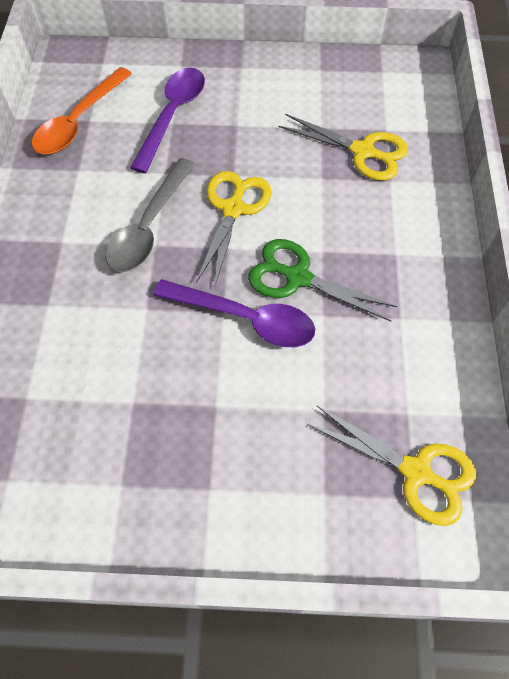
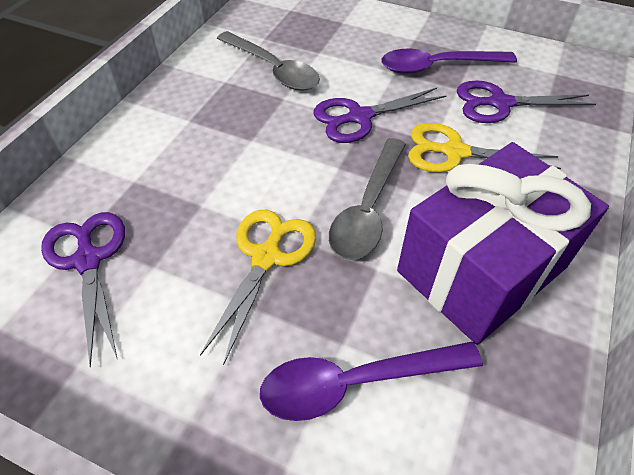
green scissors: [248,239,398,321] = 1 -> none = 0
grey spoon: [105,158,195,272] = 1 -> [217,31,320,91] [329,138,406,260] = 2
orange spoon: [32,67,132,154] = 1 -> none = 0
purple gift: none = 0 -> [397,142,609,345] = 1
purple scissors: none = 0 -> [41,212,125,368] [314,88,447,143] [457,80,596,123] = 3
yellow scissors: [196,171,271,288] [279,114,408,181] [307,406,476,526] = 3 -> [200,210,316,365] [408,123,561,172] = 2

